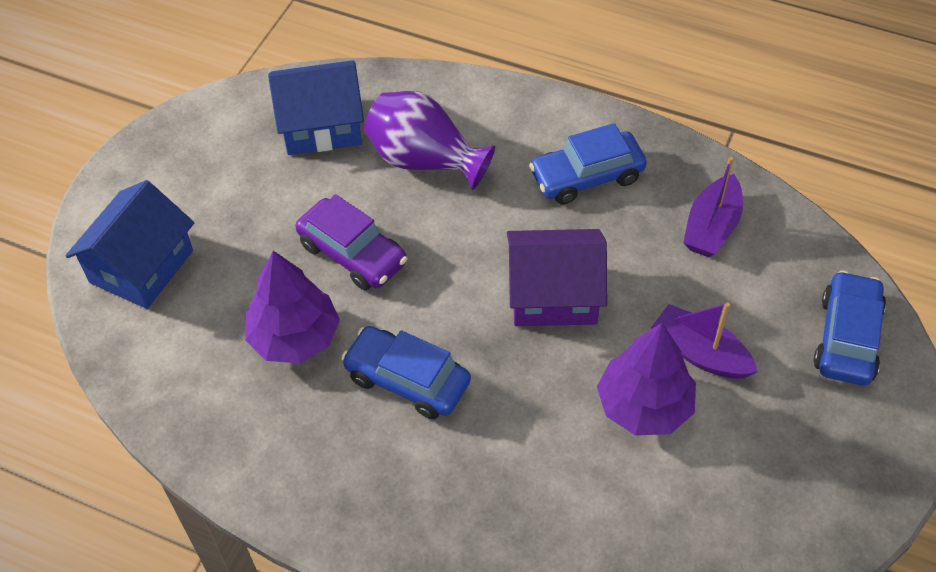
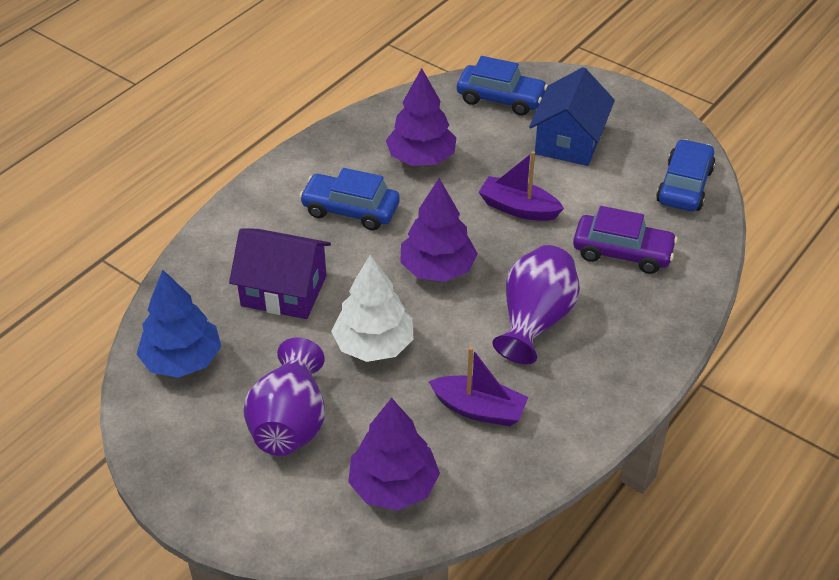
blue house: [65,180,194,309] [268,60,364,155] = 2 -> [529,67,615,166] = 1
blue tree: none = 0 -> [137,270,221,378] = 1
purple tree: [245,251,340,364] [597,323,696,436] = 2 -> [348,398,440,510] [386,68,457,166] [400,178,478,282] = 3
purple vase: [364,91,495,190] = 1 -> [244,337,325,456] [493,245,580,364] = 2
white tree: none = 0 -> [331,255,414,362] = 1

